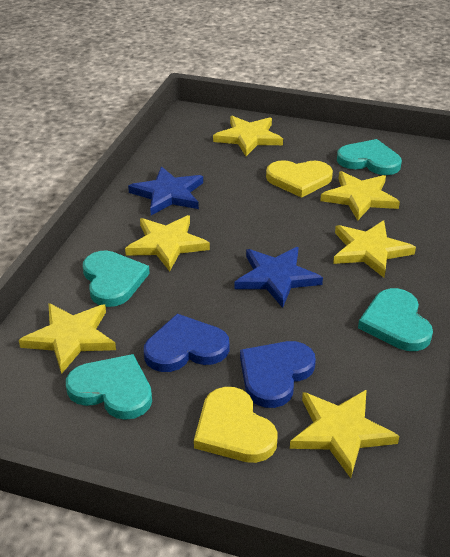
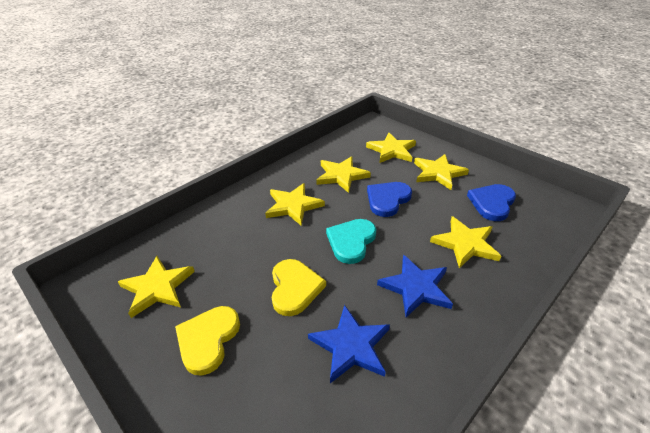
turquoise heart: [66,354,152,420] [83,251,150,307] [337,139,402,175] [358,288,433,351] = 4 -> [326,219,376,264] = 1

